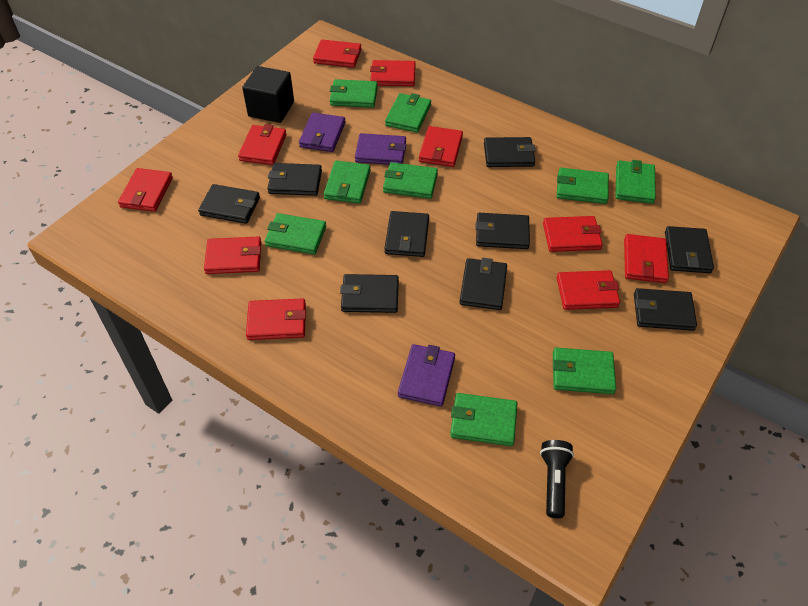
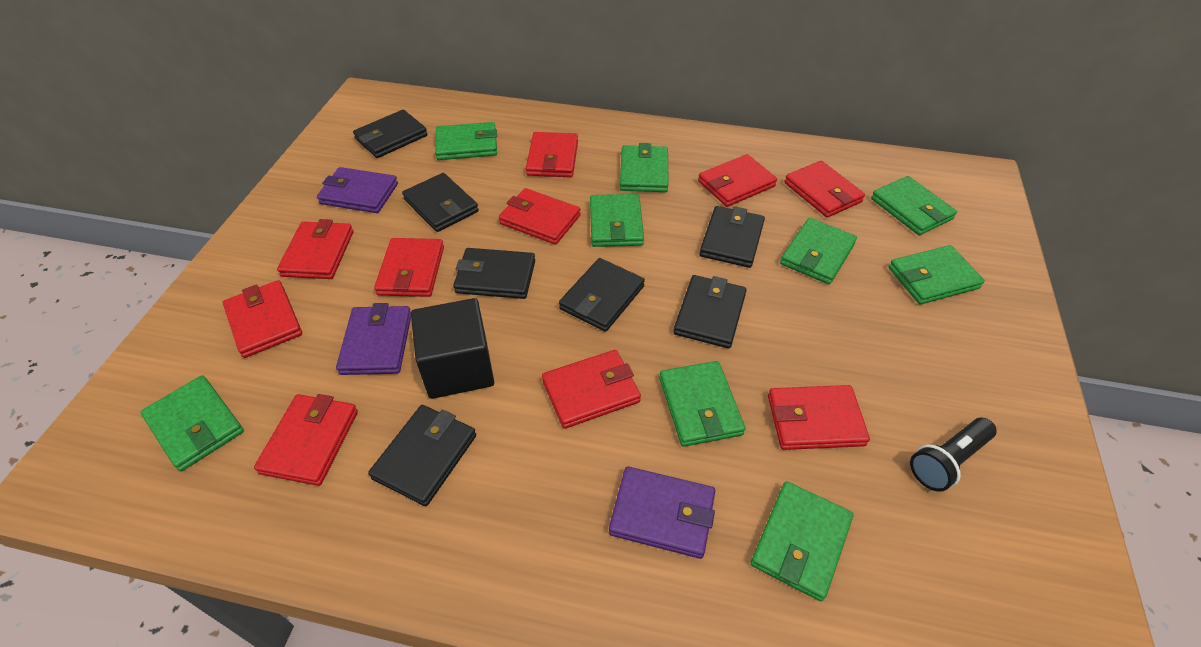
black wallet: [198,184,260,224] [267,163,322,196] [340,274,399,313] [385,211,429,257] [459,258,507,310] [476,213,530,249] [484,137,536,167] [634,288,697,331] [665,226,714,273] = 9 -> [353,110,428,158] [368,405,476,506] [402,173,479,232] [453,248,535,299] [559,258,645,332] [674,275,747,348] [700,206,765,268] = 7

